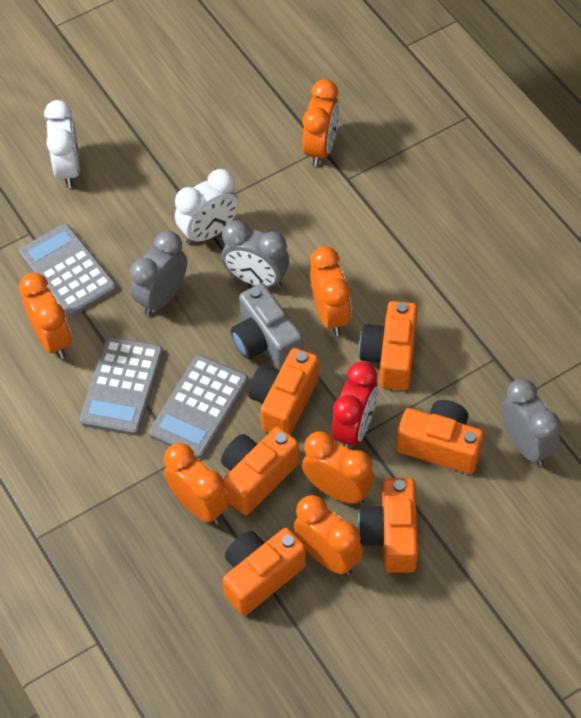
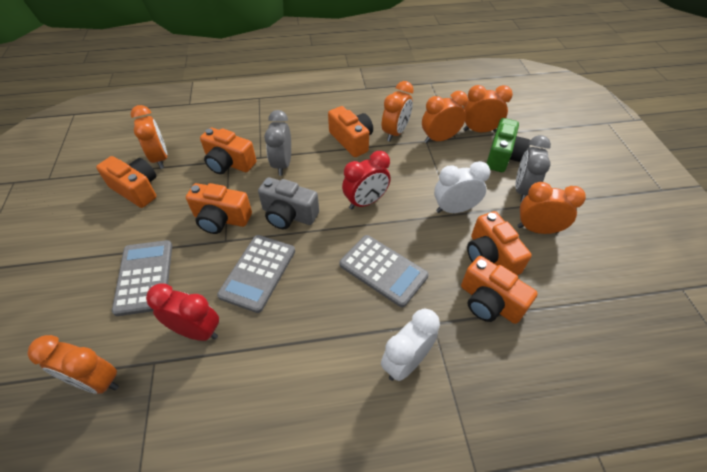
green camera: none = 0 -> [486,118,530,172] = 1
grey clock: [130,231,187,316] [222,220,289,288] [501,379,561,467] = 3 -> [264,110,291,176] [515,135,551,202] = 2
red clock: [332,361,378,448] = 1 -> [146,283,219,341] [342,151,391,210] = 2

